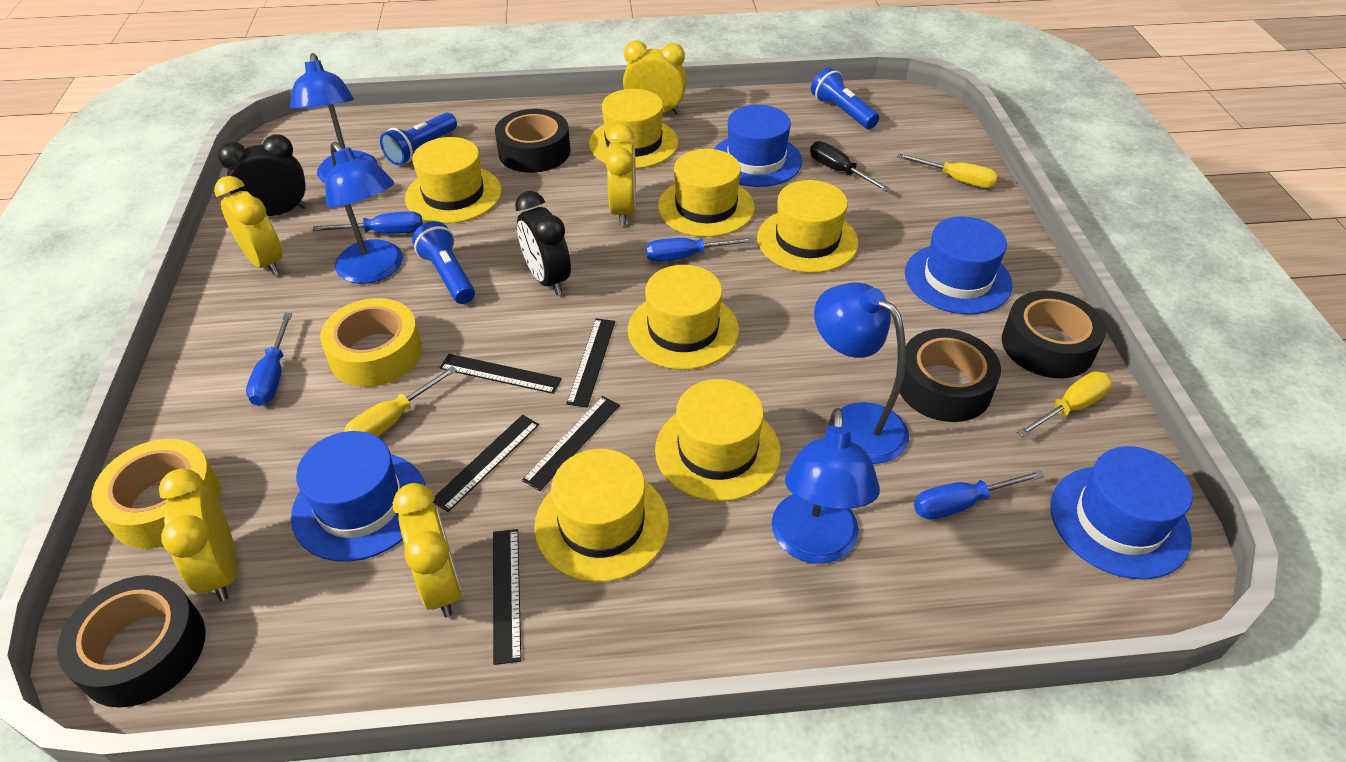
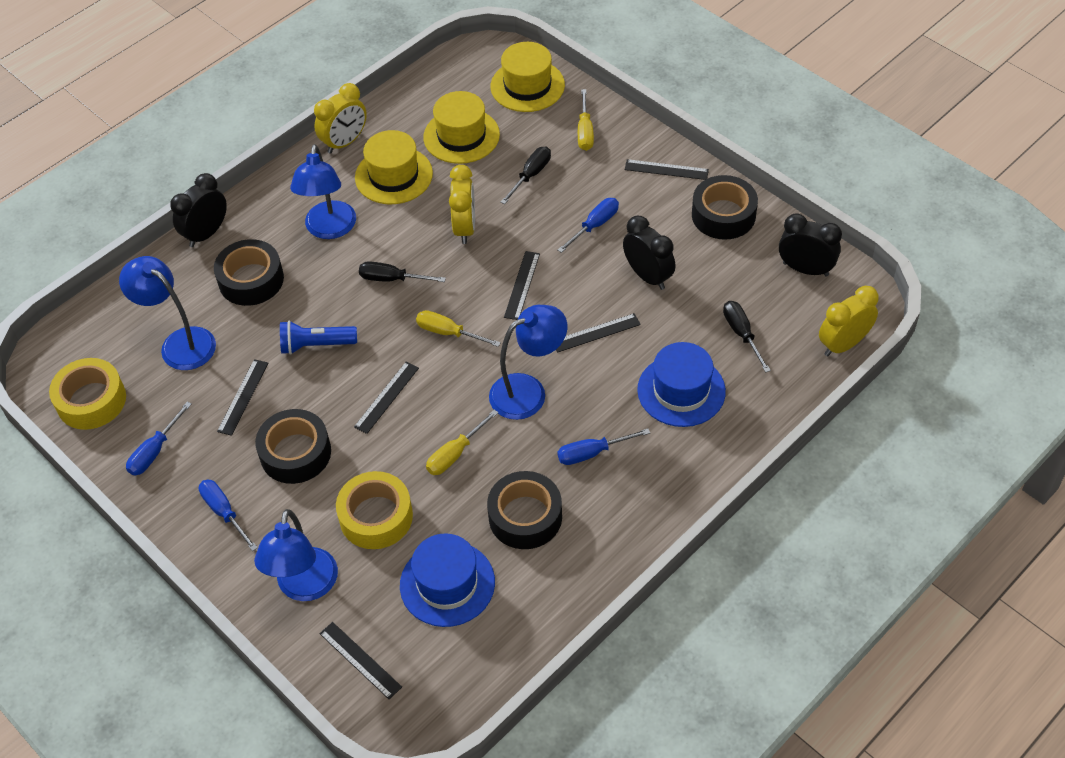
black clock: [218,134,307,216] [515,191,571,295] = 2 -> [170,173,227,247] [623,216,675,290] [779,213,842,277] = 3
black ruler: [433,415,539,512] [440,354,562,394] [493,529,521,665] [522,396,620,491] [566,318,615,407] = 5 -> [217,359,268,436] [319,622,402,699] [354,362,419,434] [504,251,540,320] [556,313,641,353] [625,159,709,180] = 6
black screwdriver: [810,141,891,192] = 1 -> [359,261,446,282] [501,147,551,204] [723,301,771,373] = 3
blue flashlight: [380,112,457,165] [412,221,475,304] [811,67,879,129] = 3 -> [280,321,357,355] = 1
blue hat: [291,431,425,562] [714,105,802,187] [905,216,1013,315] [1051,446,1193,579] = 4 -> [400,533,495,627] [637,342,726,427] = 2
yellow clock: [159,468,237,601] [214,176,282,275] [393,483,461,617] [605,124,636,225] [623,40,687,115] = 5 -> [314,83,367,154] [449,165,475,244] [819,286,879,356] = 3
yellow hat: [405,137,502,224] [534,449,669,582] [589,89,678,169] [628,265,739,370] [655,379,781,502] [658,149,755,237] [757,180,858,273] = 7 -> [355,130,433,204] [423,91,500,164] [490,42,565,112] = 3

